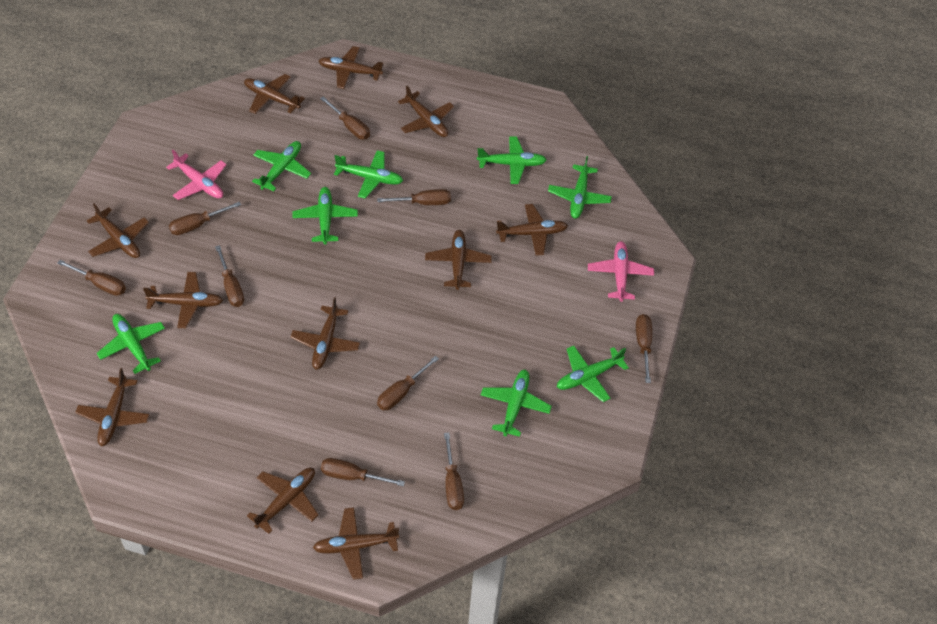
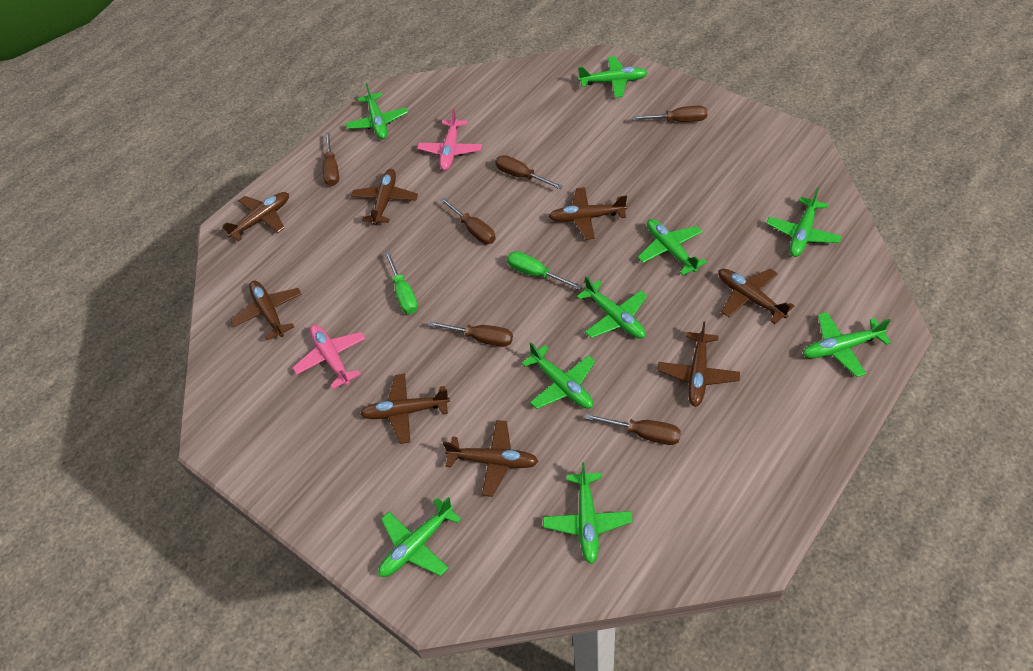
brown plane: [75,368,150,447] [87,203,149,258] [143,272,223,328] [244,74,305,114] [247,468,318,534] [291,297,360,370] [313,507,399,580] [319,46,383,89] [398,86,454,137] [425,230,492,290] [496,204,568,256] = 11 -> [222,192,289,241] [230,280,302,340] [351,169,418,225] [360,374,450,444] [443,420,539,497] [548,187,627,240] [657,321,740,407] [718,268,795,324] = 8
brown screwdriver: [57,260,126,296] [169,202,241,235] [215,245,244,307] [320,96,370,139] [321,458,405,486] [377,189,451,205] [377,356,439,410] [444,433,464,510] [636,314,652,383] = 9 -> [323,132,339,186] [428,321,513,347] [440,197,496,244] [495,155,563,189] [585,414,681,445] [632,106,707,122] = 6
green plane: [97,314,165,374] [252,141,311,191] [292,187,358,245] [334,150,403,198] [477,136,547,184] [481,370,552,437] [548,156,612,219] [557,346,629,402] = 8 -> [346,83,408,139] [378,497,461,577] [522,342,595,409] [543,462,633,564] [577,276,647,339] [578,56,648,98] [638,219,707,276] [766,188,842,257] [803,312,891,377] = 9
green screwdriver: none = 0 -> [385,251,418,314] [507,251,583,290] = 2

